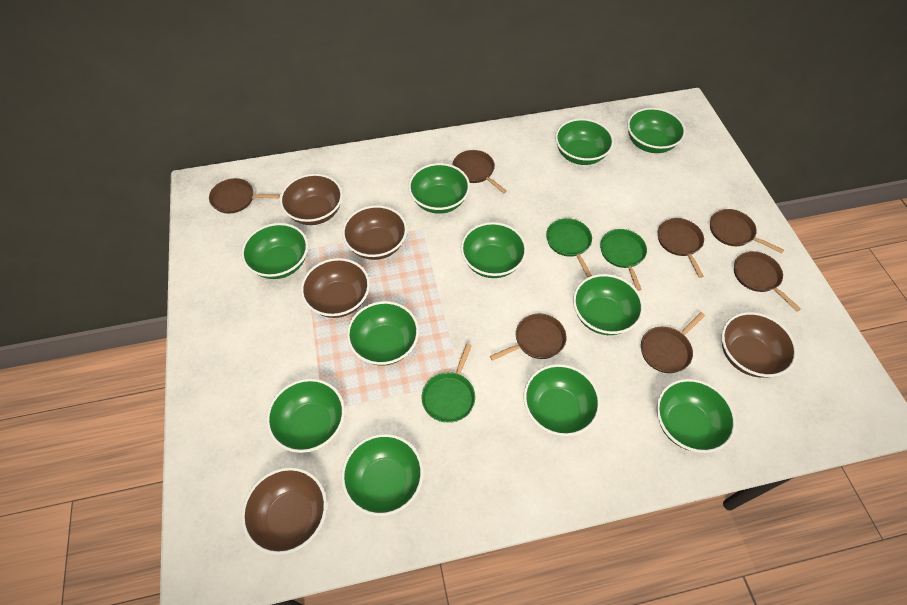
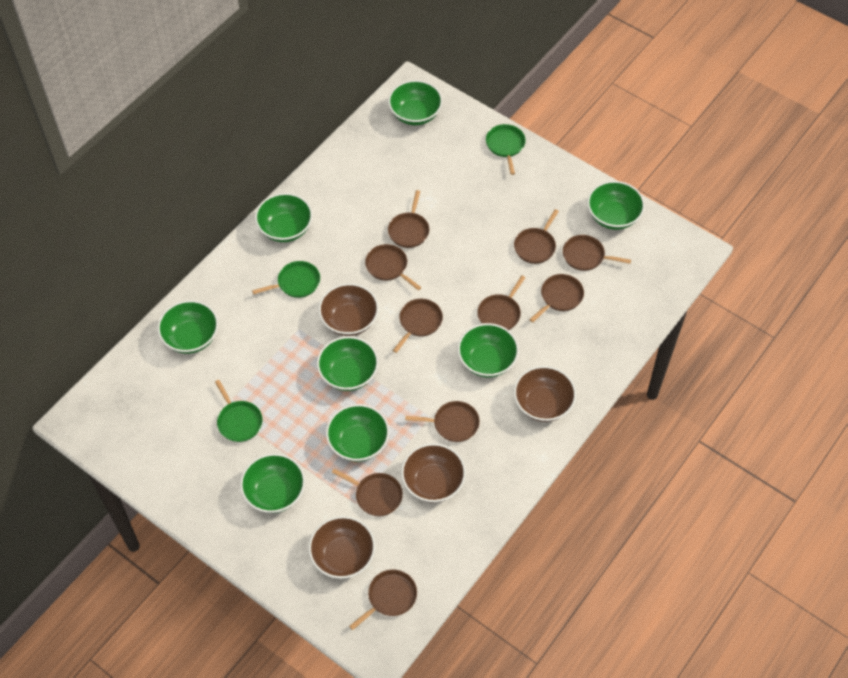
brown bowl: [241,467,327,555] [280,174,343,225] [301,258,370,318] [342,205,407,260] [722,312,797,378] = 5 -> [309,516,375,579] [318,283,379,336] [401,443,466,503] [514,366,576,422] = 4
brown pan: [209,178,280,214] [452,150,507,194] [490,314,567,361] [641,312,705,373] [658,218,704,278] [710,209,784,254] [734,251,801,312] = 7 -> [332,469,403,516] [349,570,417,630] [365,244,422,290] [388,190,429,248] [393,299,443,353] [405,401,480,442] [477,275,526,330] [514,209,559,264] [529,274,584,322] [563,235,631,271] = 10
green bowl: [241,223,308,279] [266,378,345,453] [341,434,423,516] [347,301,419,366] [408,163,470,214] [461,222,527,278] [524,364,601,436] [555,118,614,165] [573,274,644,335] [627,108,686,153] [656,379,736,453] = 11 -> [157,300,218,354] [240,453,305,513] [255,193,313,242] [317,336,379,391] [326,404,389,462] [388,80,443,125] [458,323,519,378] [587,181,645,230] = 8

